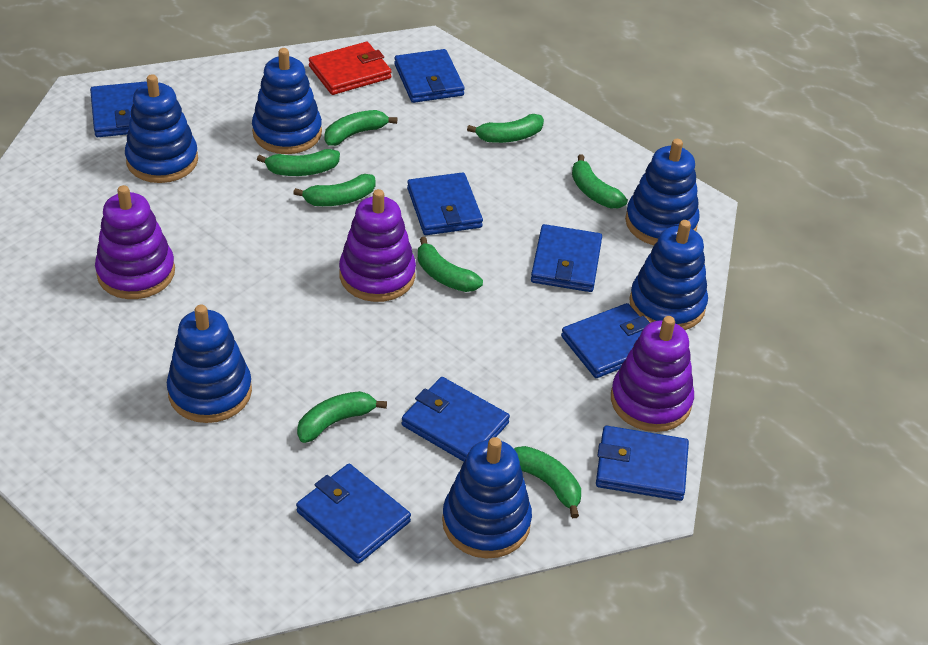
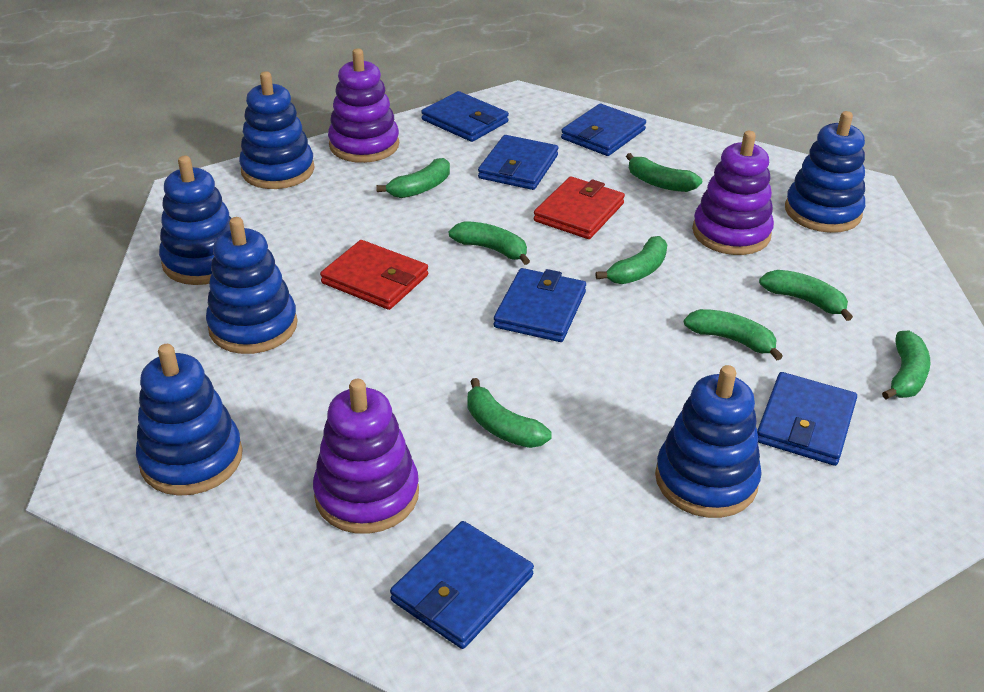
blue wallet: [90,82,147,137] [296,464,411,564] [394,49,465,103] [402,377,510,462] [407,172,483,235] [531,224,602,292] [561,303,650,378] [596,426,689,501] = 8 -> [390,521,534,649] [421,91,509,142] [478,135,558,190] [494,268,586,342] [561,104,646,156] [757,372,857,466] = 6
red wallet: [309,42,392,95] = 1 -> [320,240,428,310] [534,176,625,239] = 2

